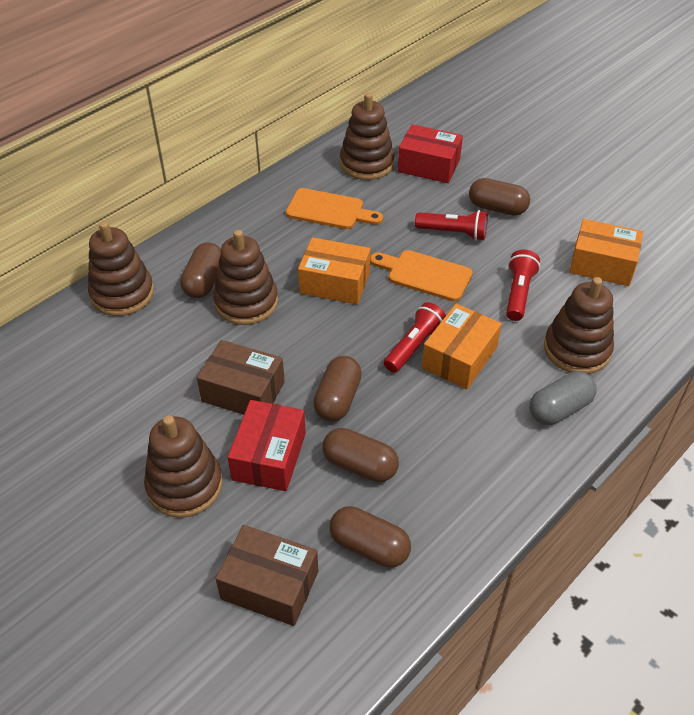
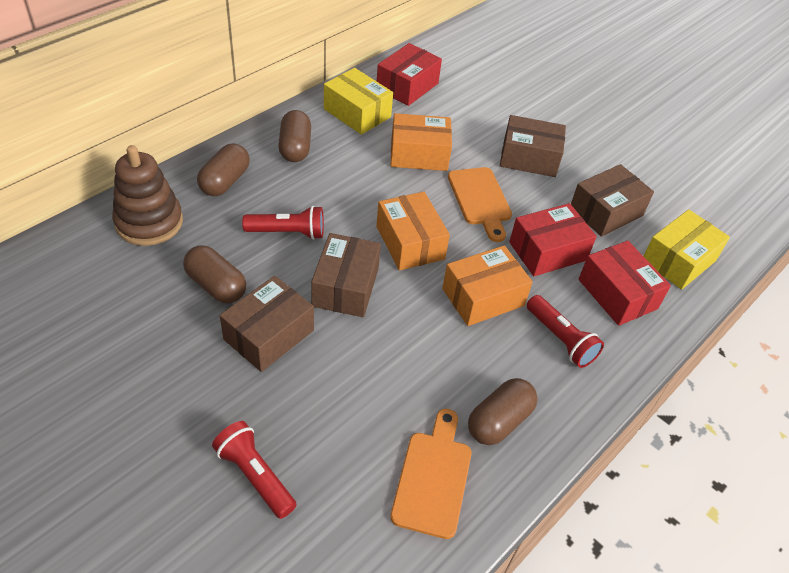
brown box: [197,340,285,415] [216,525,318,626] = 2 -> [220,276,314,372] [311,233,381,317] [500,115,566,177] [571,164,654,237] = 4
brown capsule: [180,242,221,298] [313,356,362,421] [322,428,399,482] [329,506,411,568] [469,178,530,216] = 5 -> [183,245,246,304] [197,143,250,196] [278,110,311,162] [468,378,538,445] = 4
brown stacking toy: [88,221,154,316] [144,415,223,518] [213,230,278,325] [340,93,394,180] [544,277,614,374] = 5 -> [112,145,183,246] = 1
grey capsule: [529,371,597,425] = 1 -> none = 0
red box: [228,400,306,491] [398,124,463,183] = 2 -> [377,43,442,106] [509,203,597,276] [579,241,671,326] = 3
yellow box: none = 0 -> [324,68,393,135] [644,209,730,289] = 2

